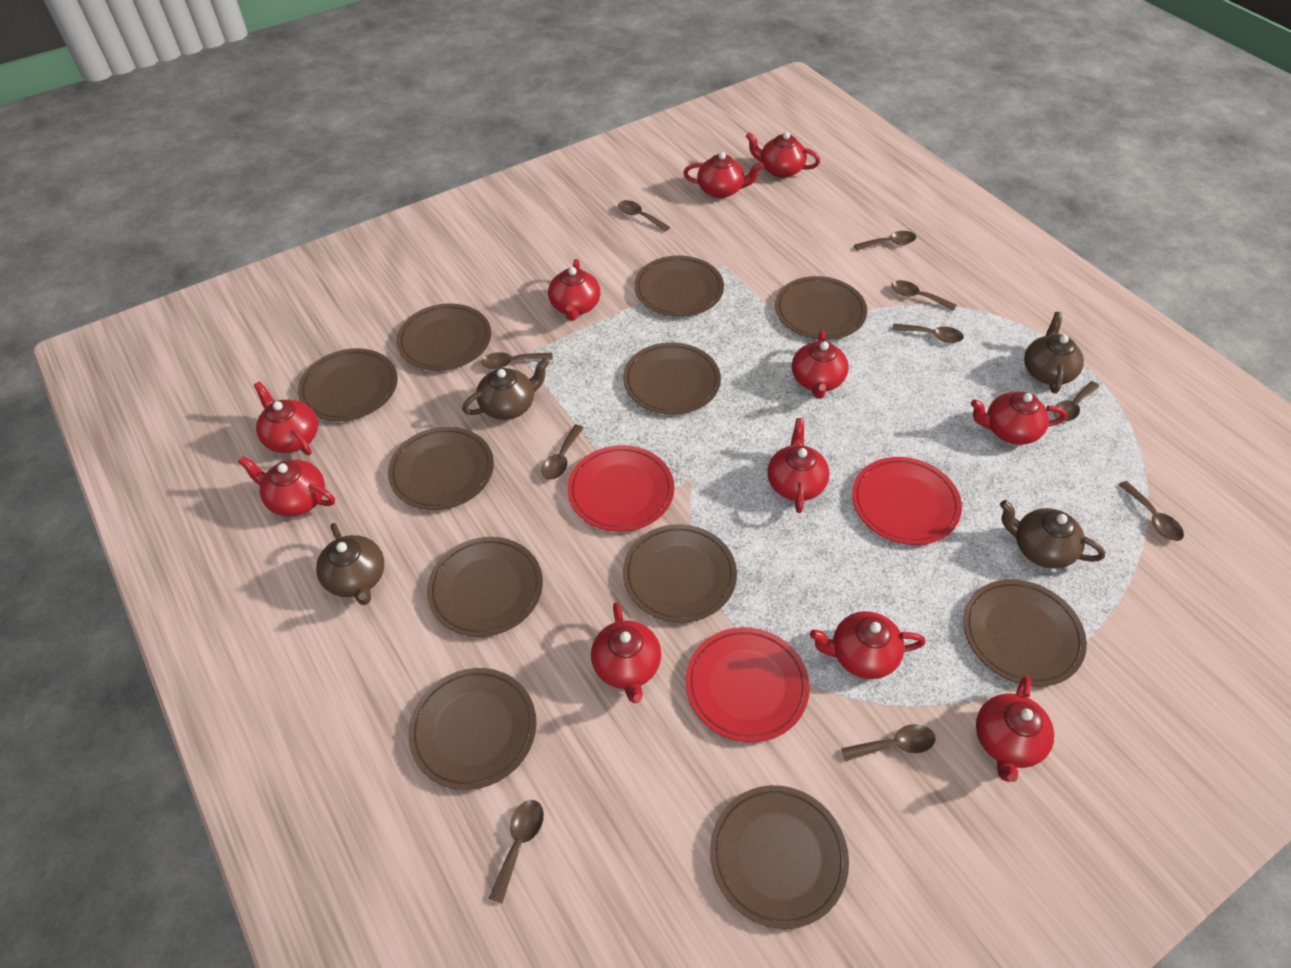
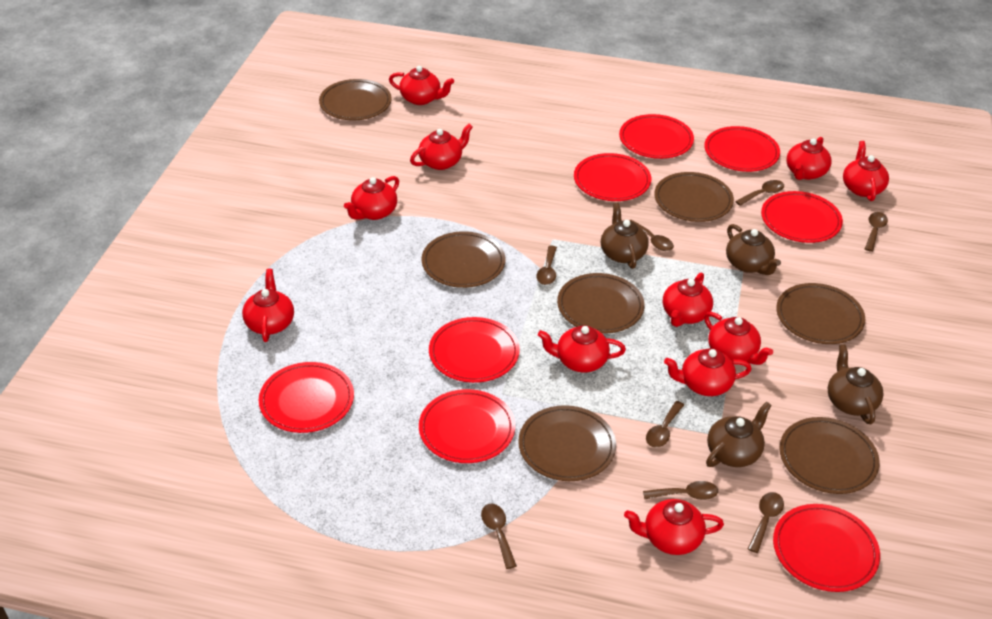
brown plate: [298,348,398,421] [388,427,494,510] [397,304,491,370] [408,668,536,790] [427,537,543,637] [623,342,721,414] [623,524,737,623] [634,256,724,317] [710,785,849,929] [775,276,867,340] [963,579,1087,686] = 11 -> [319,79,392,120] [421,231,505,288] [518,405,616,481] [557,273,645,334] [654,172,734,222] [776,283,866,344] [779,417,880,494] = 7
brown spoon: [481,352,553,369] [489,800,544,904] [541,425,584,480] [618,200,670,232] [841,724,936,761] [854,231,916,250] [891,280,956,311] [892,324,964,343] [1053,381,1100,421] [1119,481,1184,541] = 10 -> [481,504,517,569] [536,245,557,285] [629,220,674,251] [643,481,718,500] [646,401,684,448] [735,180,784,206] [748,492,784,553] [865,212,888,252] = 8
red plate: [568,445,674,532] [686,627,810,742] [852,457,962,545] = 3 -> [259,362,354,433] [419,389,515,463] [429,317,520,383] [574,153,651,201] [619,114,694,159] [704,126,780,172] [761,191,843,243] [773,504,880,592] = 8

